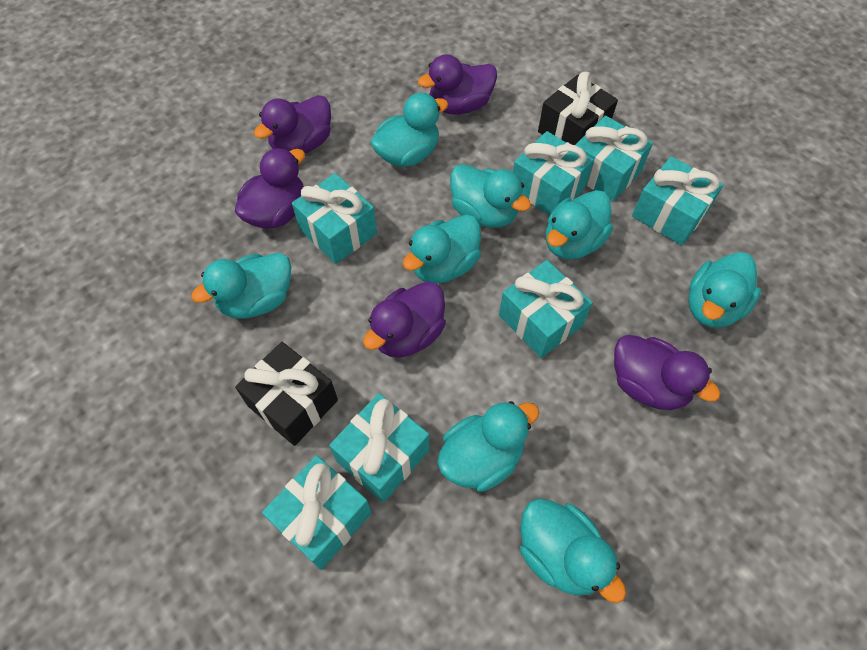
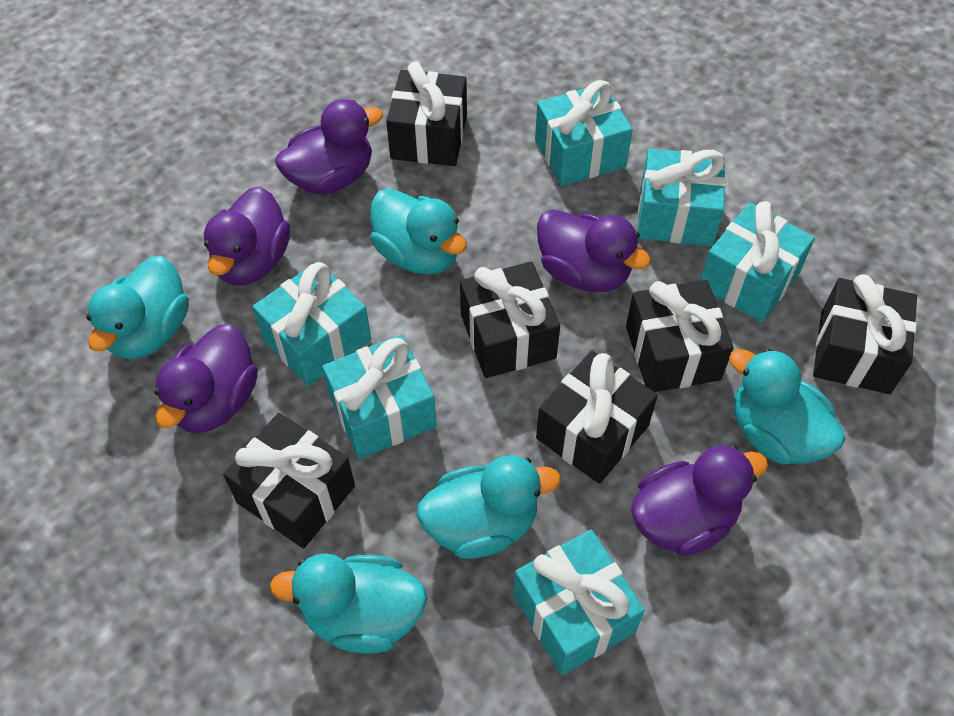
black gift: [235,342,338,446] [538,72,618,145] = 2 -> [223,413,355,549] [386,61,467,166] [460,261,560,378] [536,351,658,484] [626,280,734,392] [813,274,917,394] = 6
turquoise duck: [191,253,291,319] [371,93,449,167] [403,214,481,283] [437,401,540,492] [450,164,531,228] [520,498,626,603] [546,190,613,259] [688,252,761,328] = 8 -> [86,256,189,360] [270,553,427,653] [370,188,467,275] [416,455,561,559] [729,349,845,465] = 5
turquoise gift: [262,455,372,570] [292,173,377,264] [329,393,429,503] [499,260,592,358] [513,131,593,215] [576,116,653,201] [632,156,723,245] = 7 -> [252,261,371,386] [322,335,437,459] [514,530,645,675] [535,80,633,186] [638,148,726,246] [700,201,815,323] = 6

